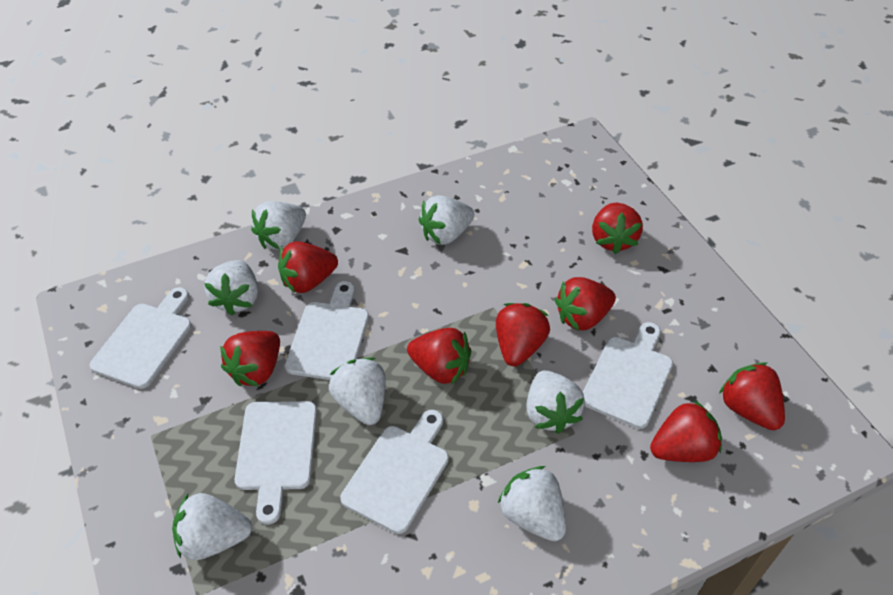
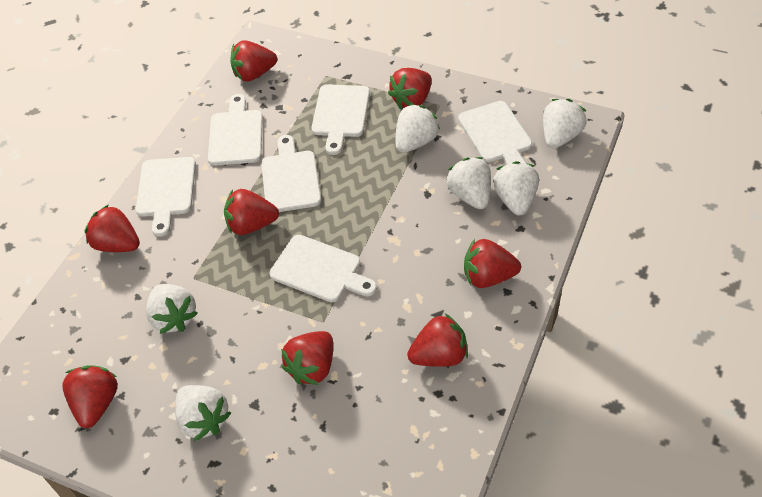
white cutting board: [90,287,192,389] [235,401,317,525] [285,281,369,380] [341,410,449,534] [583,322,673,429] = 5 -> [136,157,196,237] [208,94,263,166] [261,135,321,212] [269,235,377,302] [311,84,370,155] [458,101,532,165] = 6
white strawberry: [172,493,252,560] [204,260,258,315] [251,201,306,250] [329,357,386,425] [418,195,474,245] [498,466,566,541] [526,370,585,434] = 7 -> [146,284,198,334] [175,385,231,441] [395,104,440,153] [446,157,491,209] [493,161,539,215] [543,99,587,148] = 6

